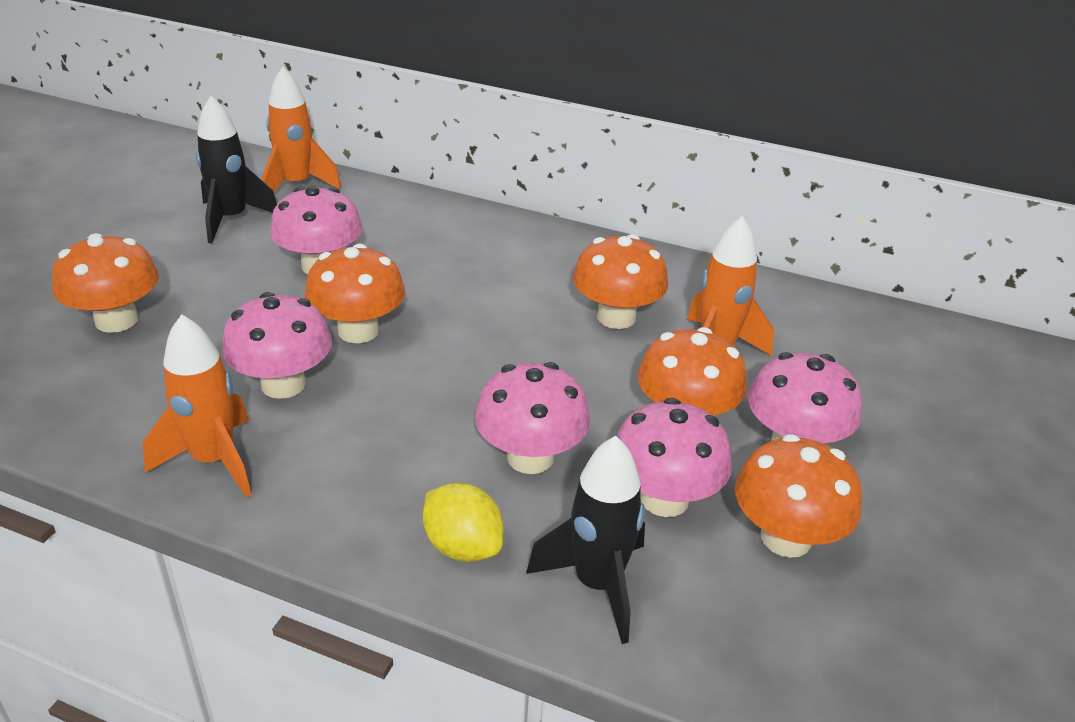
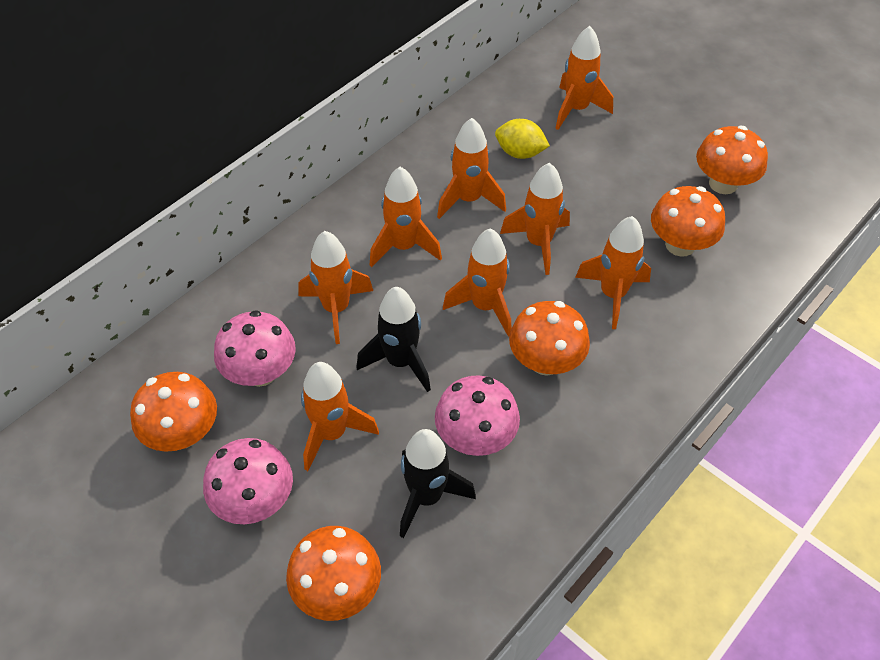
orange rocket: [143,314,252,498] [262,67,341,192] [687,216,774,356] = 3 -> [298,231,373,344] [301,362,379,471] [370,167,442,267] [437,118,506,219] [443,228,511,337] [500,163,570,275] [555,26,613,130] [575,216,651,329] = 8
pink mushroom: [222,292,332,399] [270,186,362,274] [475,362,590,474] [617,398,732,517] [748,352,862,443] = 5 -> [203,438,293,524] [214,310,296,387] [435,375,520,456] = 3

